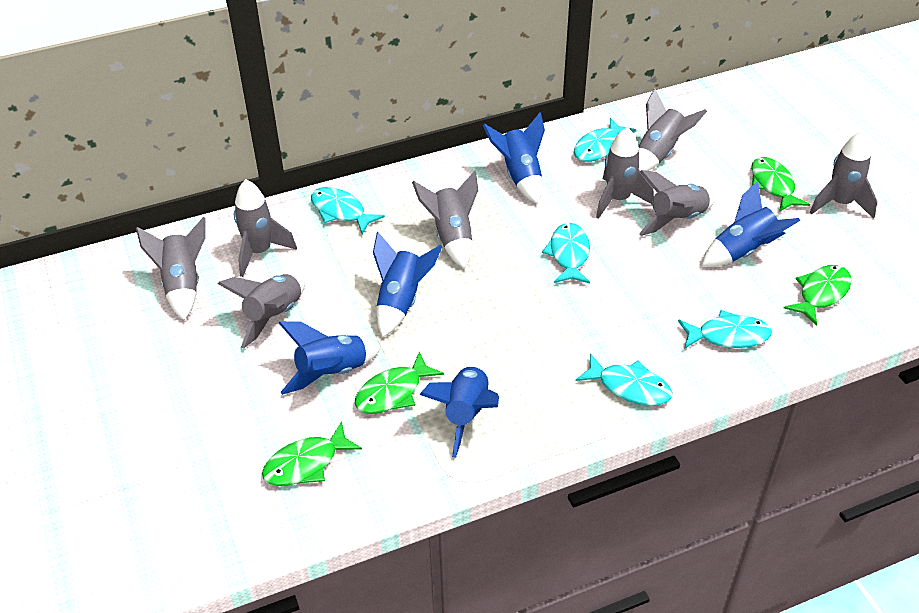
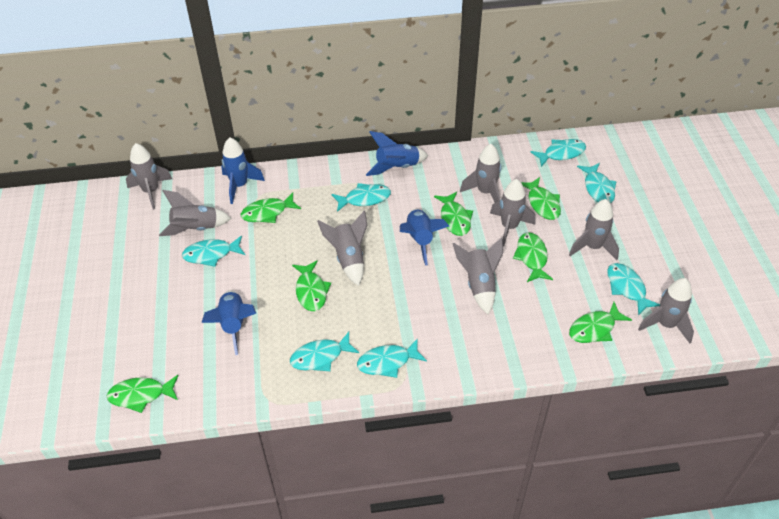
blue rocket: [278,321,381,395] [373,232,443,337] [419,365,499,458] [483,112,545,204] [702,181,800,267] = 5 -> [201,290,256,355] [221,137,265,204] [366,131,428,176] [400,209,449,266] = 4
green fish: [262,421,362,486] [355,351,444,414] [751,157,810,212] [784,265,852,326] = 4 -> [107,375,178,413] [241,193,301,223] [292,260,331,311] [434,192,473,236] [513,232,553,282] [521,177,561,220] [569,302,632,343] = 7
turquoise fish: [311,187,385,234] [542,223,590,284] [574,118,636,162] [575,353,672,406] [678,310,772,349] = 5 -> [182,236,245,267] [290,332,359,371] [332,183,391,212] [357,338,427,378] [530,139,586,167] [577,163,617,203] [607,263,660,316] = 7

